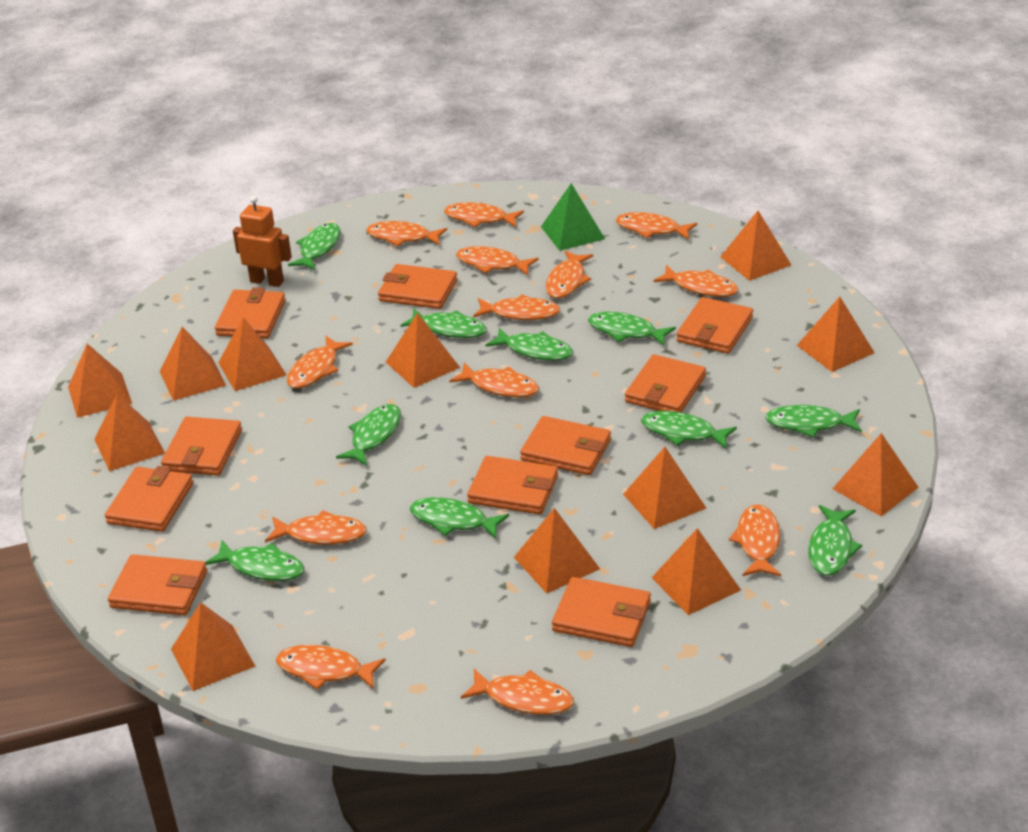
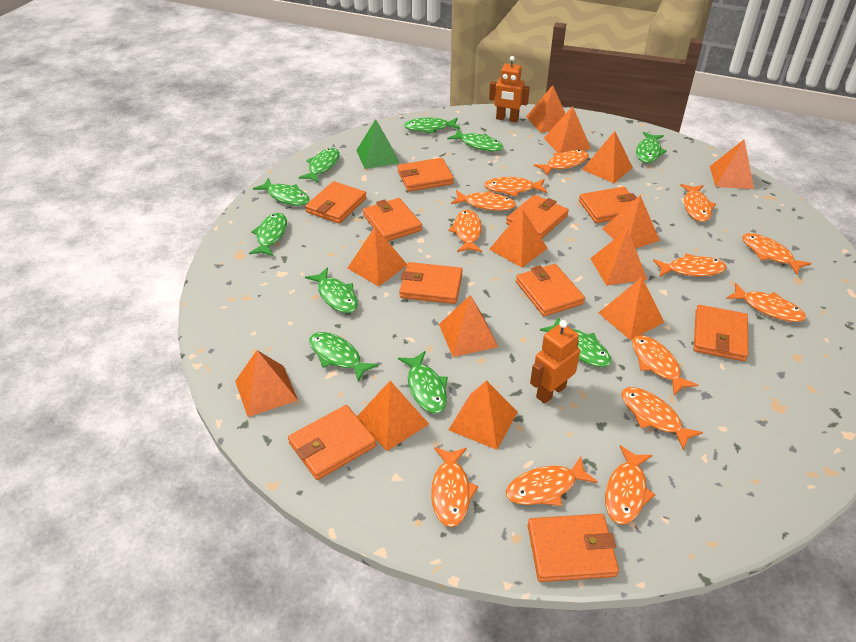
orange pyramid: [68,344,132,418] [94,394,165,471] [160,327,226,401] [171,602,255,691] [218,317,286,391] [386,313,460,388] [514,508,600,594] [623,447,706,529] [651,528,741,615] [721,211,791,281] [797,297,875,372] [833,433,919,517] = 12 -> [235,350,298,417] [348,227,407,286] [357,381,429,451] [439,295,498,357] [449,380,518,450] [489,209,548,268] [526,85,565,133] [544,106,591,153] [582,131,633,183] [590,229,647,286] [599,277,664,340] [602,195,660,249] [710,140,754,189] = 13
orange robot: [233,196,292,287] = 1 -> [489,56,530,122] [530,320,580,404] = 2

